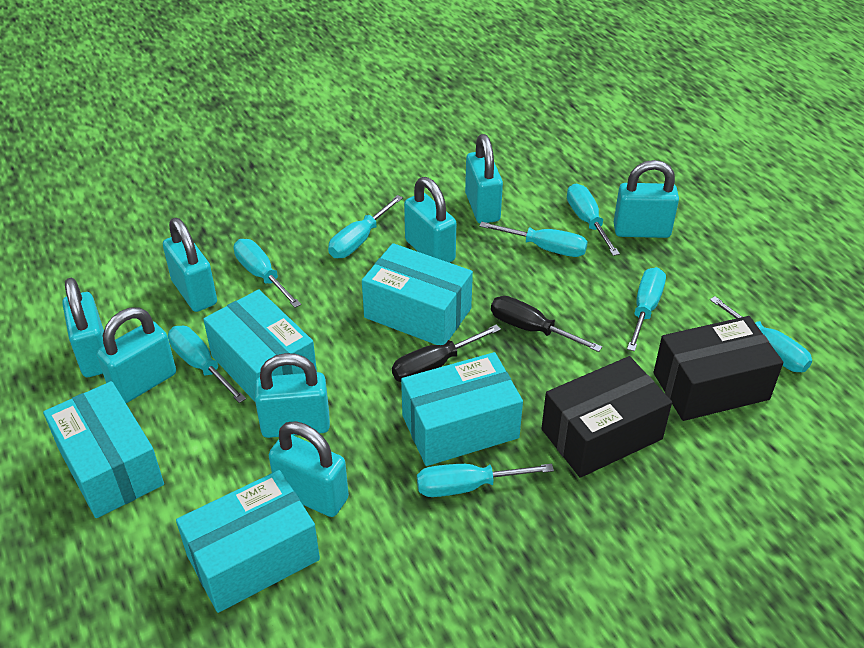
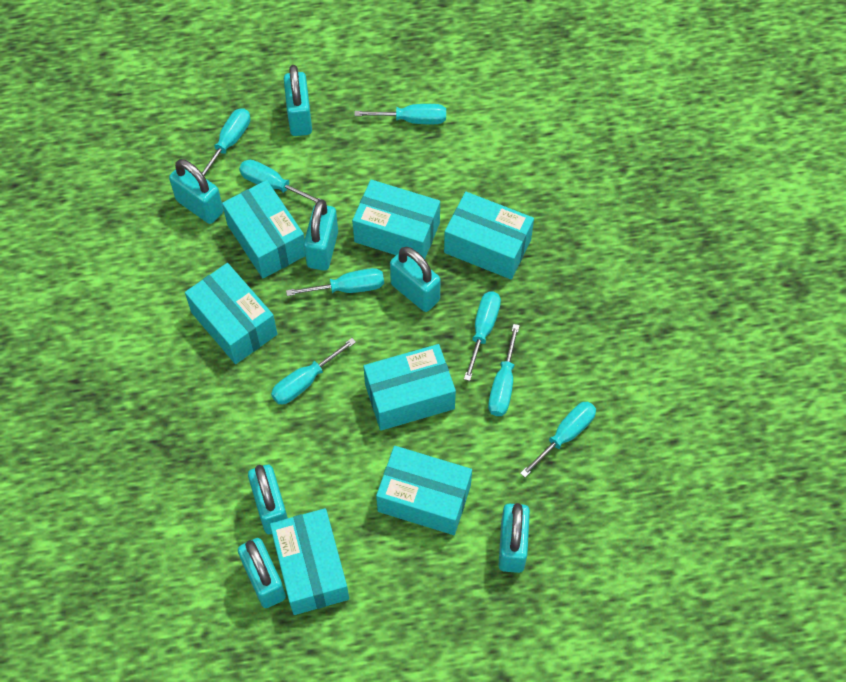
black box: [541,356,672,478] [653,316,783,421] = 2 -> none = 0
black screwdriver: [392,324,501,382] [491,296,602,352] = 2 -> none = 0
turquoise box: [43,381,164,518] [176,470,320,613] [203,289,317,402] [362,243,473,345] [401,352,523,466] = 5 -> [185,263,277,364] [222,180,305,278] [270,508,349,615] [352,180,440,259] [363,344,456,431] [376,446,472,535] [444,192,534,279] = 7
turquoise padlock: [62,278,104,377] [97,308,176,403] [163,218,217,312] [255,353,330,438] [269,421,349,517] [404,177,456,263] [465,134,503,223] [614,160,679,238] = 8 -> [169,159,224,224] [238,538,286,608] [248,465,288,534] [284,65,312,136] [304,200,338,270] [390,247,441,312] [498,503,530,573] = 7

